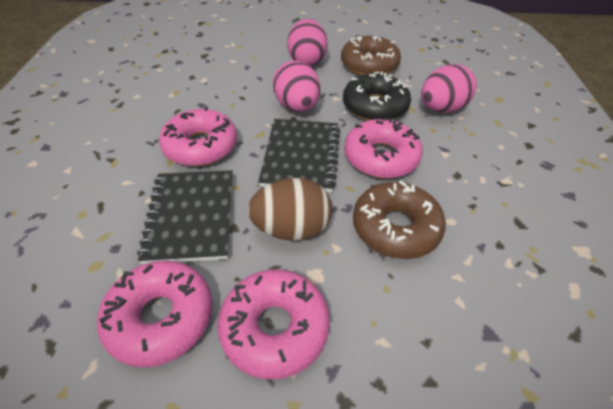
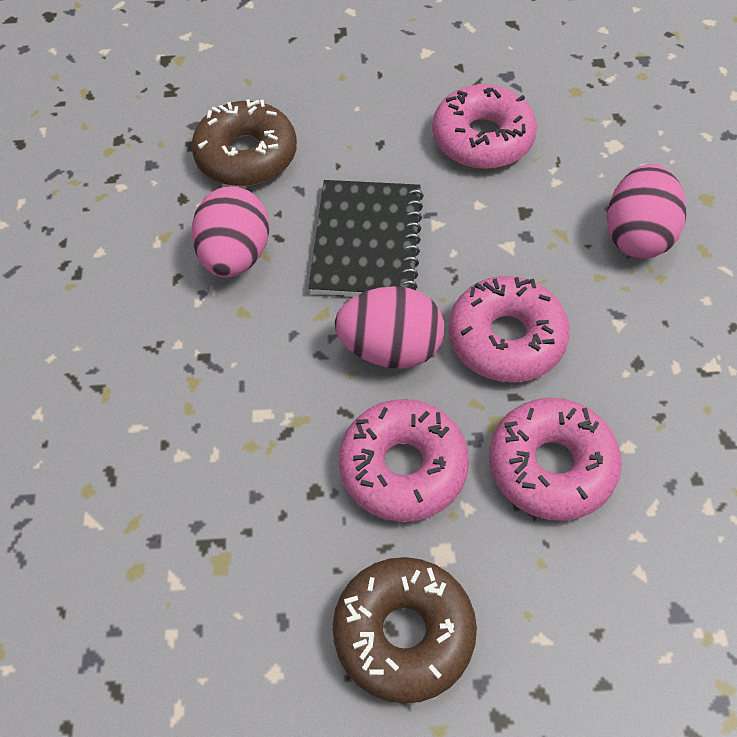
black donut: [343,71,411,121] = 1 -> none = 0
black notebook: [137,170,233,264] [258,119,340,193] = 2 -> [308,180,424,296] = 1
brown egg: [247,178,332,241] = 1 -> none = 0

